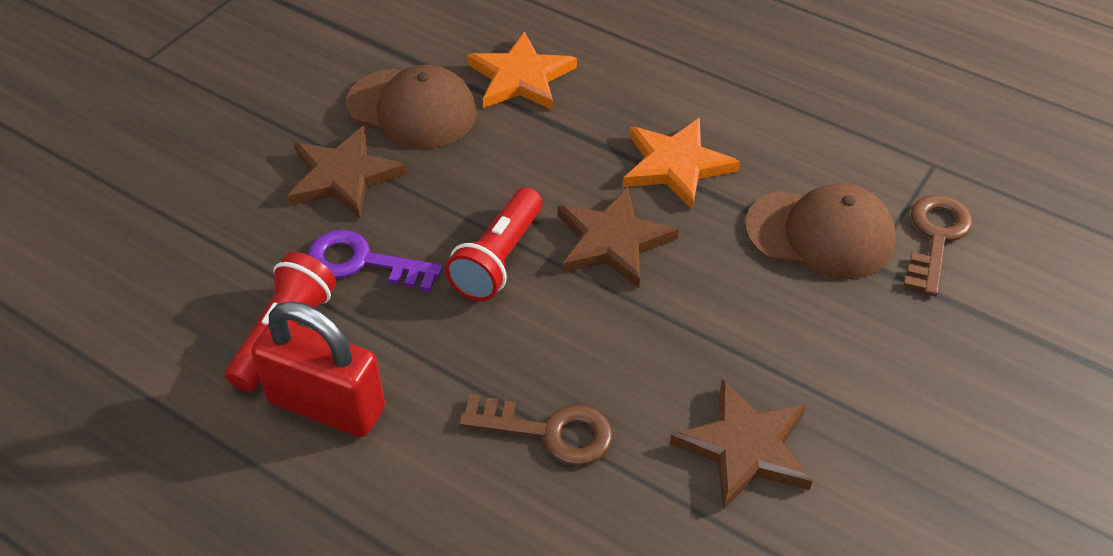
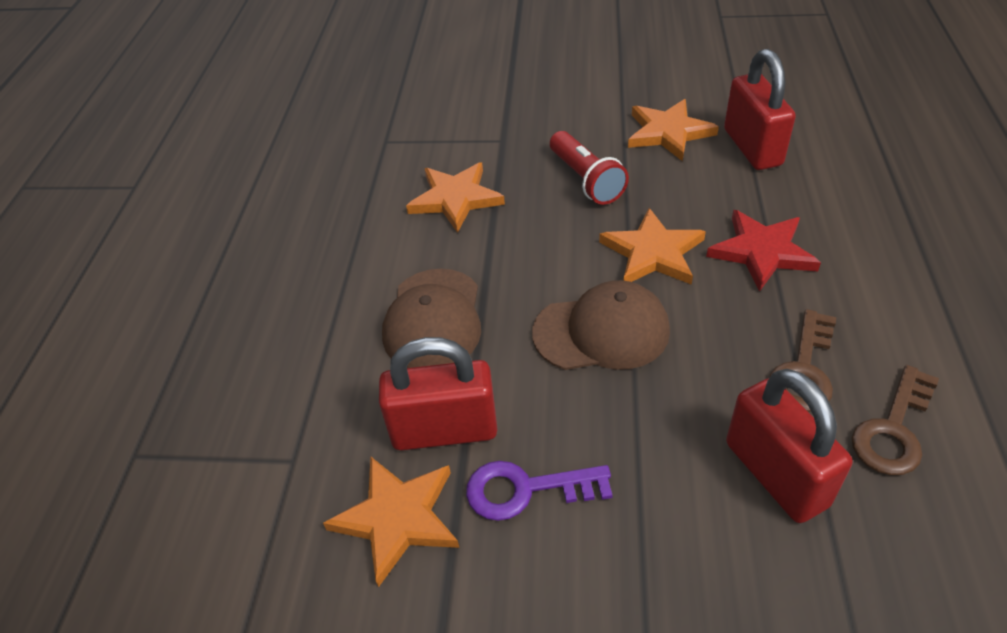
brown star: [288,126,406,219] [558,186,679,288] [670,379,812,510] = 3 -> none = 0
orange star: [467,31,577,110] [623,118,740,210] = 2 -> [323,456,459,587] [406,162,505,233] [599,208,706,285] [628,99,719,161] = 4
red flashlight: [225,252,336,392] [445,187,542,301] = 2 -> [550,131,629,205] = 1
red padlock: [251,301,385,437] = 1 -> [379,337,497,451] [724,49,796,170] [726,369,853,523] = 3
red star: none = 0 -> [706,210,821,292] = 1

